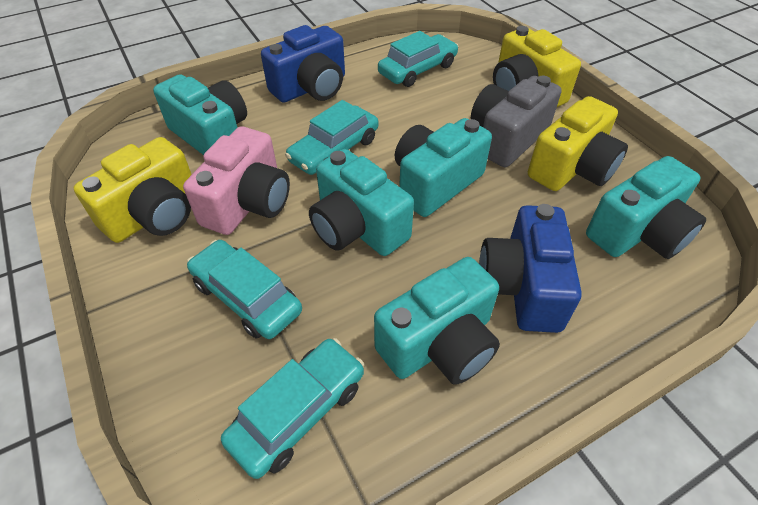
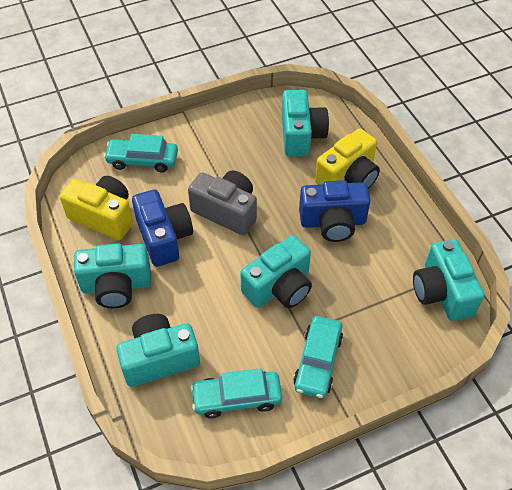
pink camera: [183,126,290,235] = 1 -> none = 0
turquoise car: [187,240,302,339] [221,338,364,479] [285,100,379,175] [378,31,459,87] = 4 -> [104,134,178,173] [191,368,282,419] [293,316,343,398] = 3
yellow camera: [74,137,192,243] [493,26,581,107] [528,96,628,191] = 3 -> [60,176,133,240] [315,129,380,189] = 2

